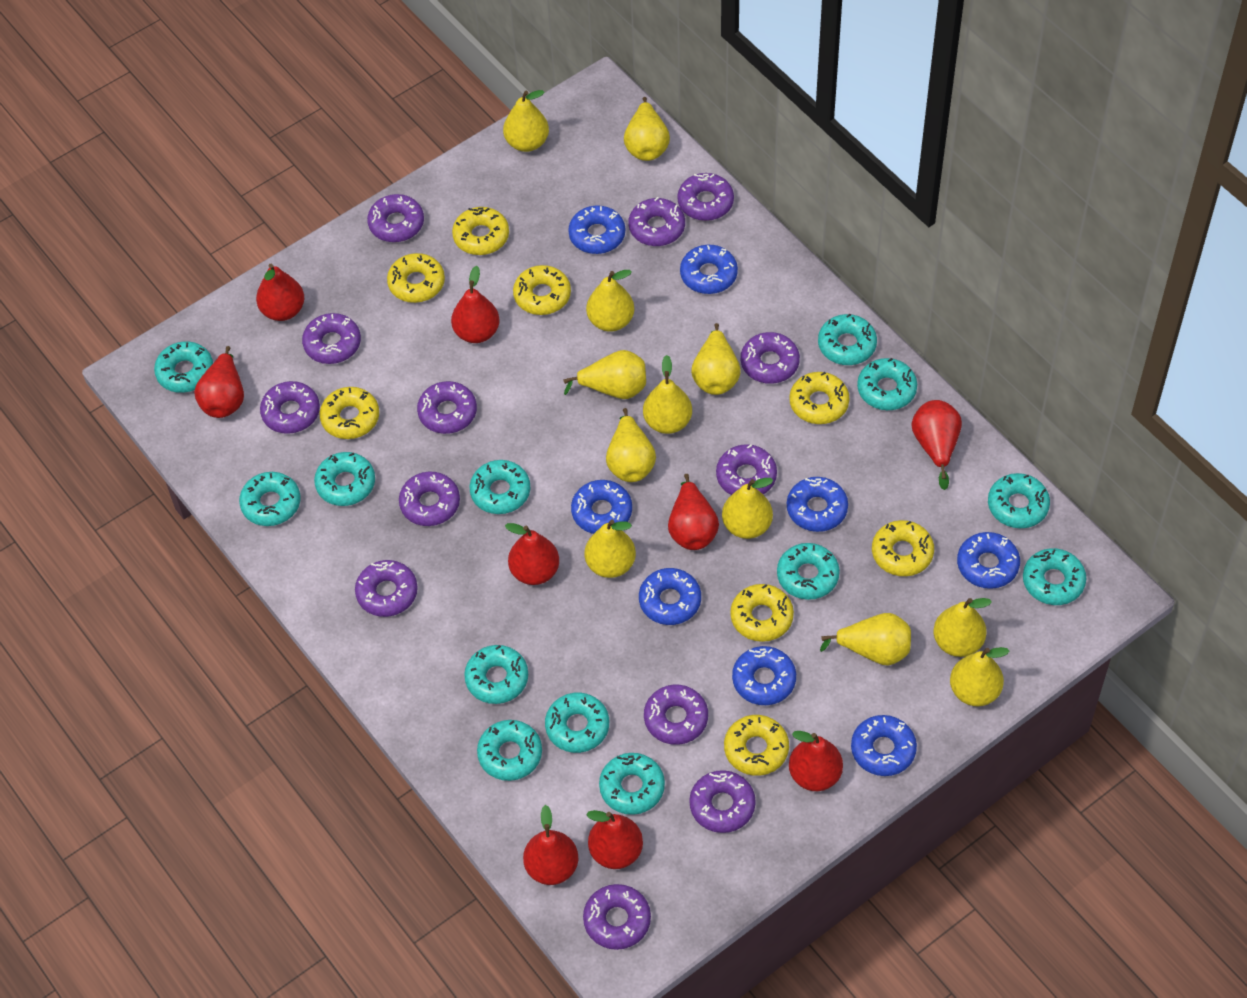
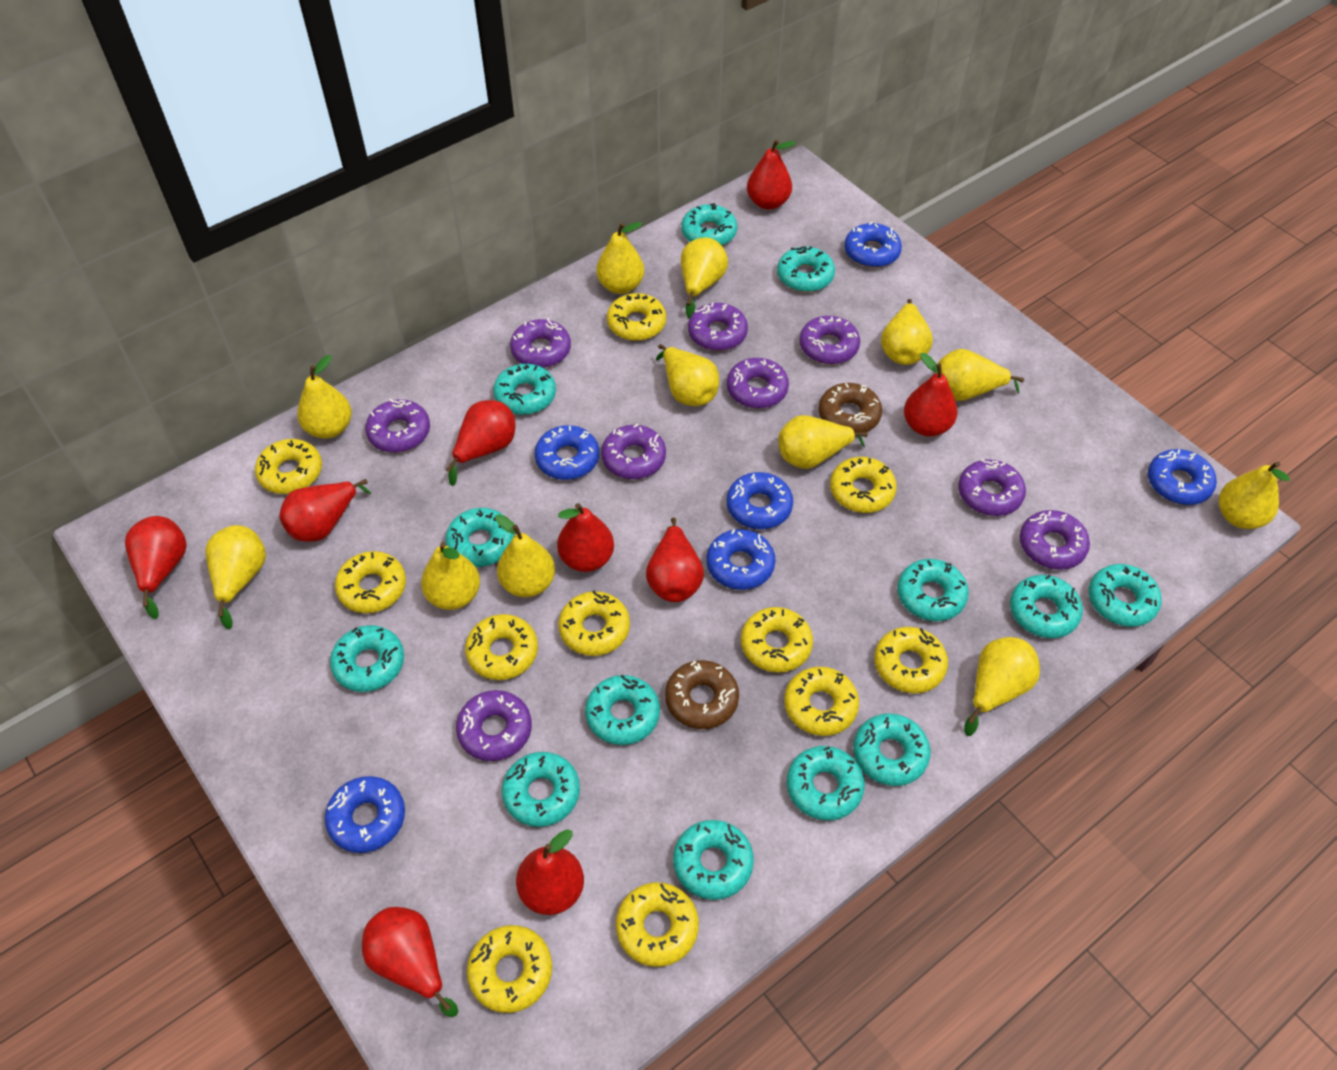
blue donut: [568,205,625,254] [571,480,632,534] [639,568,701,625] [680,245,738,294] [732,646,796,705] [787,477,848,532] [851,715,917,776] [957,532,1020,589] = 8 -> [325,776,405,853] [534,425,599,480] [706,529,776,590] [727,472,793,529] [844,222,902,268] [1148,449,1217,505] = 6
brown donut: none = 0 -> [665,660,739,729] [819,383,882,433] = 2
purple donut: [260,381,320,434] [302,313,361,364] [355,560,418,617] [367,194,424,242] [399,472,460,526] [417,381,477,434] [583,884,651,950] [628,197,685,246] [644,685,708,745] [677,173,734,221] [689,770,756,833] [716,444,777,495] [741,332,800,384] = 13 -> [365,399,430,453] [456,690,532,761] [510,318,571,368] [601,424,666,479] [688,303,748,351] [727,358,789,408] [799,316,860,364] [958,459,1026,516] [1020,510,1090,570] = 9
yellow donut: [319,387,379,439] [387,253,445,303] [452,207,509,255] [513,265,571,315] [724,715,789,776] [730,584,794,642] [789,372,849,424] [872,520,934,576] = 8 -> [255,439,322,494] [335,551,406,613] [465,614,538,680] [467,925,552,1013] [558,591,630,656] [607,293,666,341] [616,882,699,967] [741,607,813,673] [784,667,859,736] [830,457,897,513] [874,627,948,694] = 11

